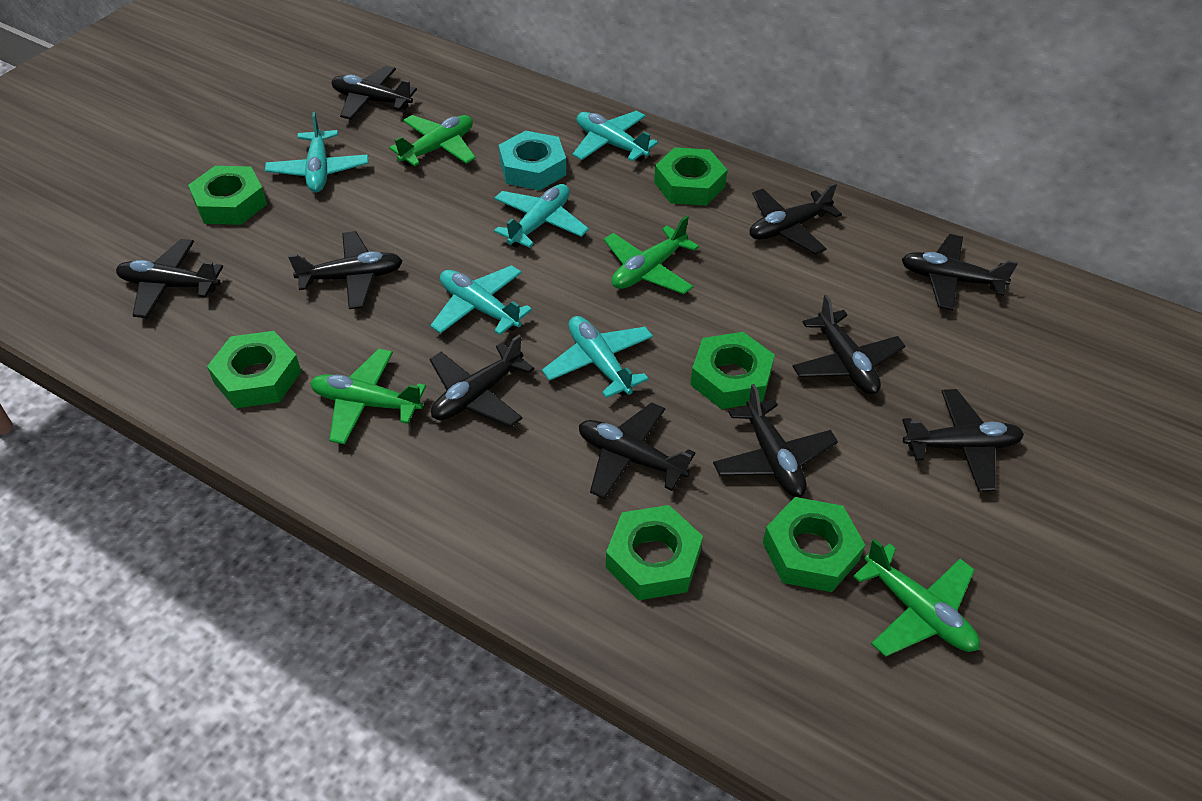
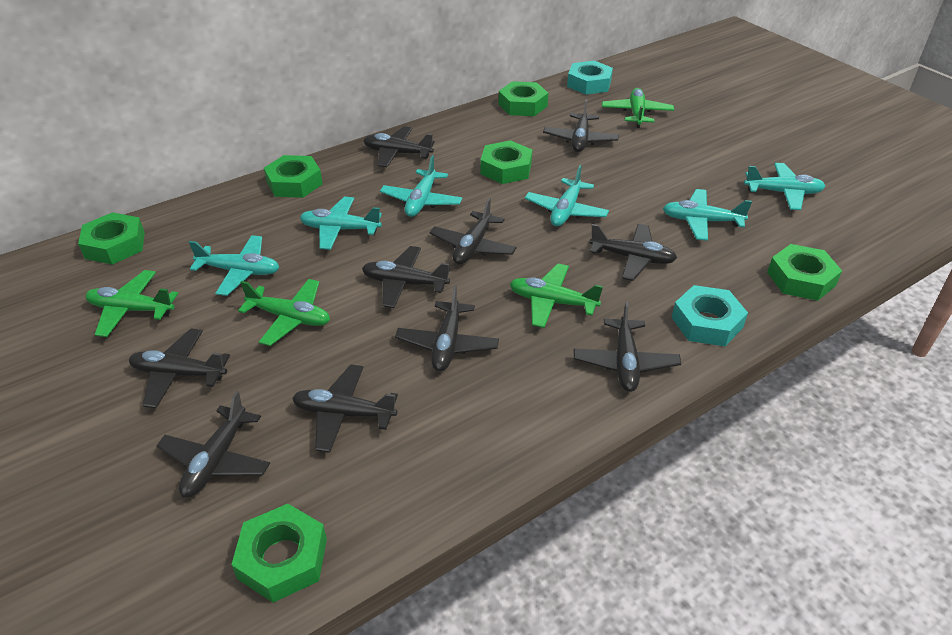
turquoise nut: [499,130,566,190] = 1 -> [567,61,613,95] [671,285,748,346] = 2
turquoise plane: [265,112,368,192] [430,265,532,335] [494,184,589,248] [542,316,653,398] [572,110,658,161] = 5 -> [189,235,279,296] [300,196,382,250] [380,155,462,217] [525,165,609,226] [663,189,752,241] [744,163,825,210] = 6

